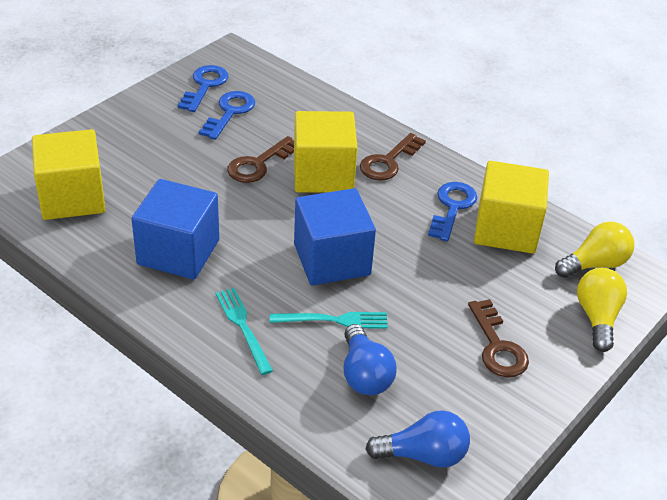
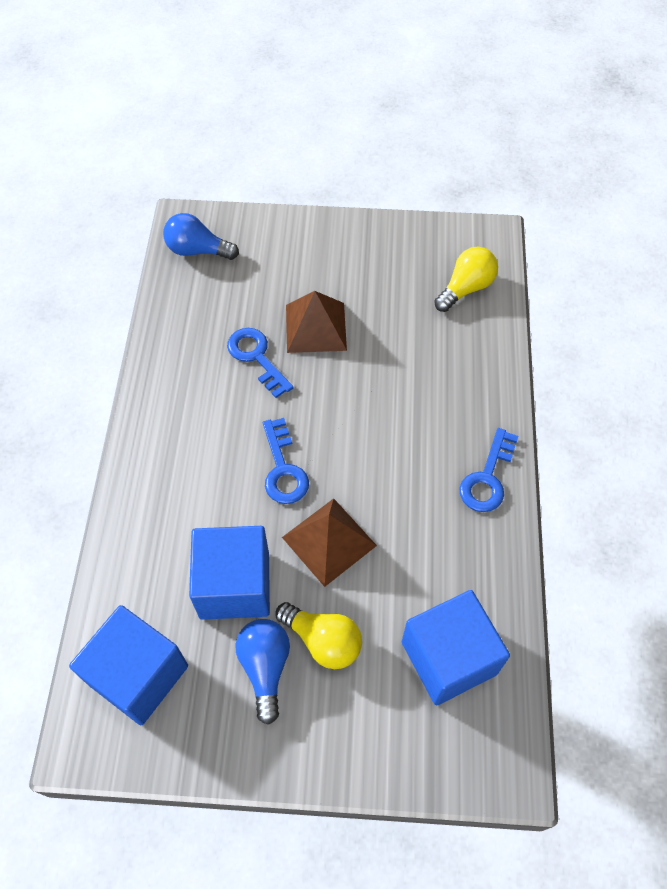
blue cube: [132,179,219,279] [294,188,376,285] = 2 -> [69,605,188,725] [189,526,270,620] [402,590,510,705] = 3
brown key: [227,136,294,183] [360,133,426,181] [468,299,529,377] = 3 -> none = 0
brown pyramid: none = 0 -> [282,498,377,587] [286,291,347,353] = 2
turquoise fork: [216,288,273,375] [270,312,388,329] = 2 -> none = 0
yellow cube: [32,129,106,220] [294,111,358,193] [474,161,549,254] = 3 -> none = 0

